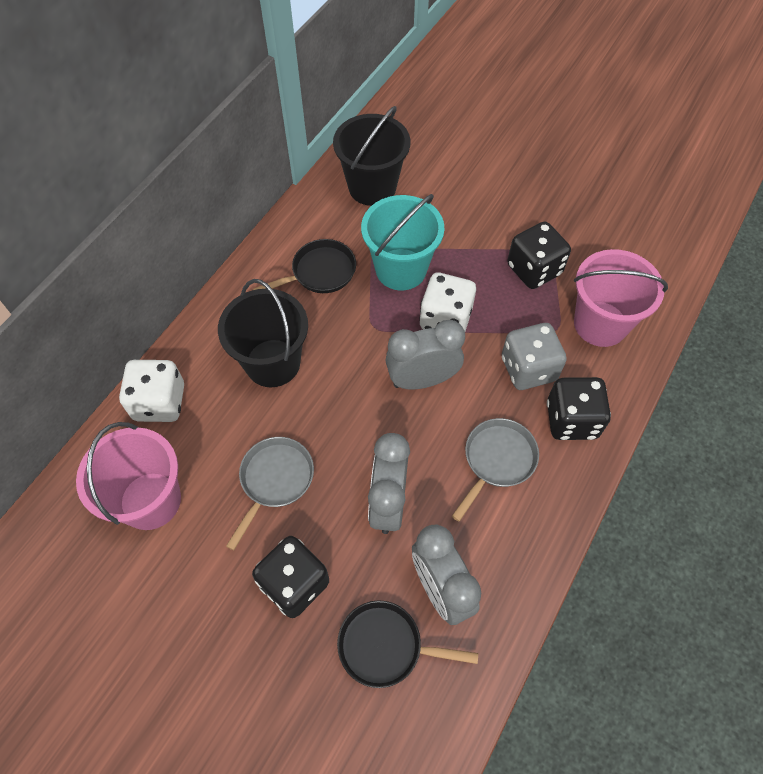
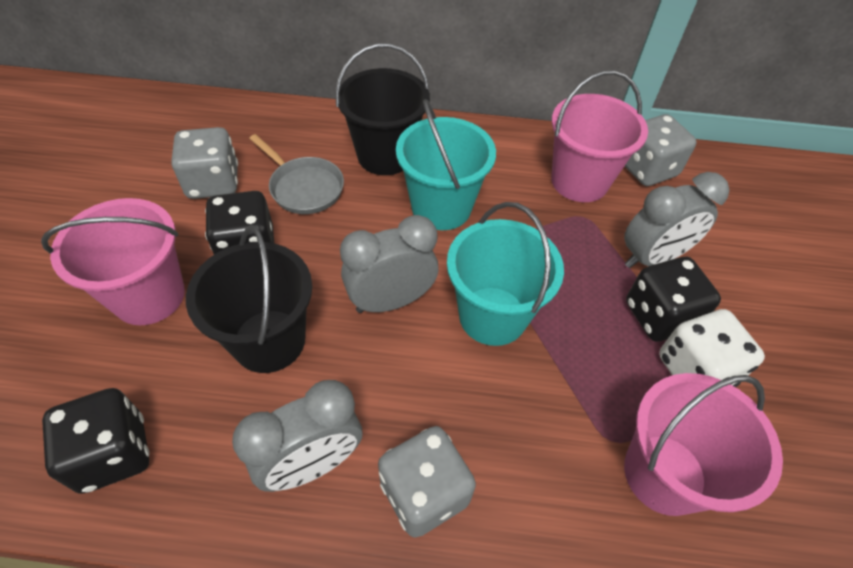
black pan: [253,239,356,293] [337,600,478,688] = 2 -> none = 0
grey dice: [502,323,567,390] = 1 -> [171,127,238,199] [378,426,476,538] [625,114,697,186] = 3
grey pan: [226,437,314,550] [452,418,539,522] = 2 -> [249,134,344,214] = 1
pink bucket: [76,422,181,530] [574,249,668,347] = 2 -> [41,198,185,325] [551,70,648,202] [624,373,783,516] = 3
turquoise bucket: [361,194,445,290] = 1 -> [396,99,496,230] [447,202,564,346] = 2
white dice: [119,360,184,422] [419,272,476,331] = 2 -> [659,309,765,387] = 1

